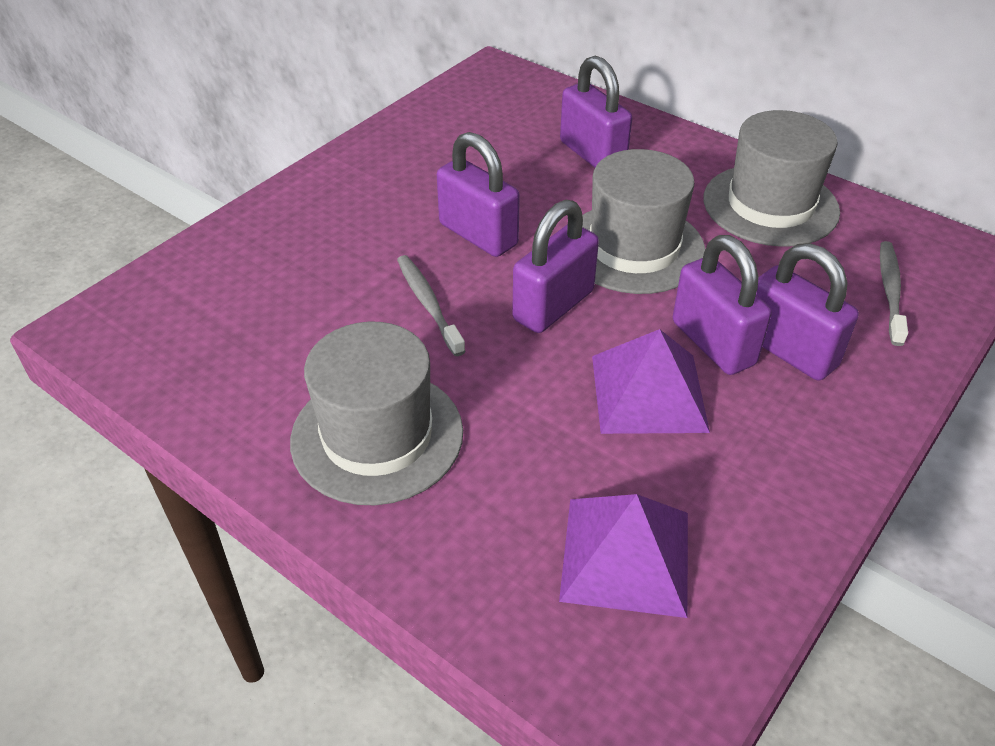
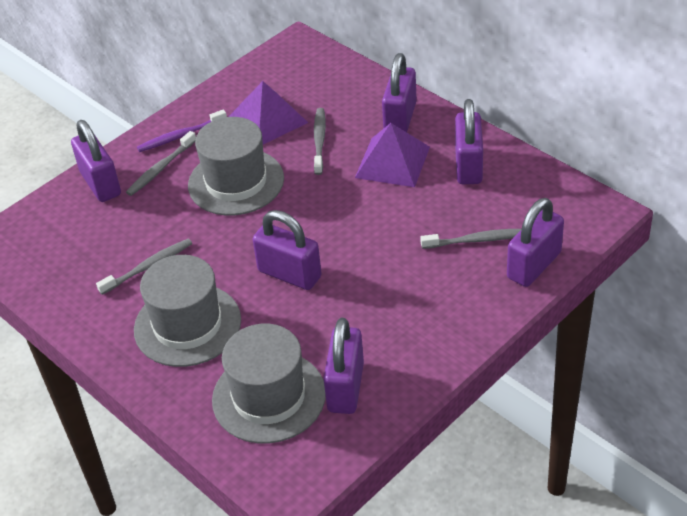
grey toothbrush: [397,255,466,356] [880,241,908,346] = 2 -> [96,239,192,295] [126,131,196,196] [314,108,326,175] [420,229,522,249] = 4
purple padlock: [437,132,520,257] [512,200,599,333] [560,56,632,168] [673,235,772,375] [756,243,859,381] = 5 -> [71,120,121,202] [252,210,322,290] [323,318,364,414] [382,53,417,132] [455,99,483,184] [507,198,564,287] = 6
purple toothbrush: none = 0 -> [137,109,227,152] = 1

